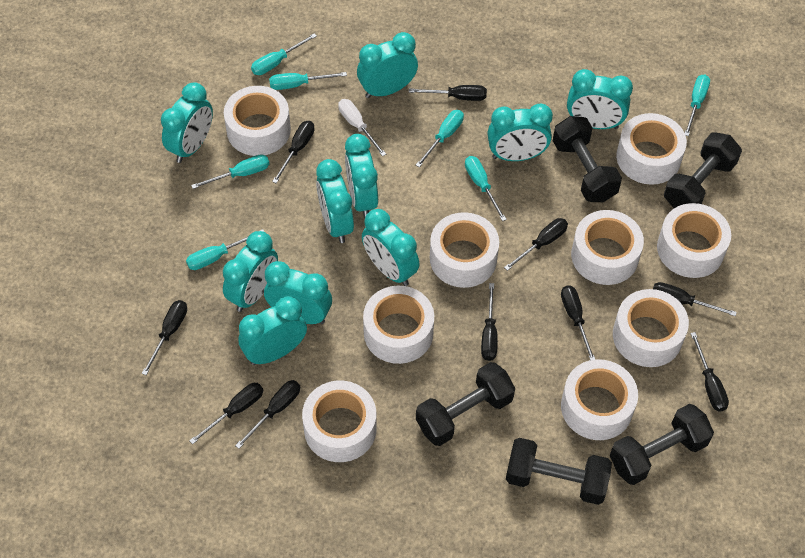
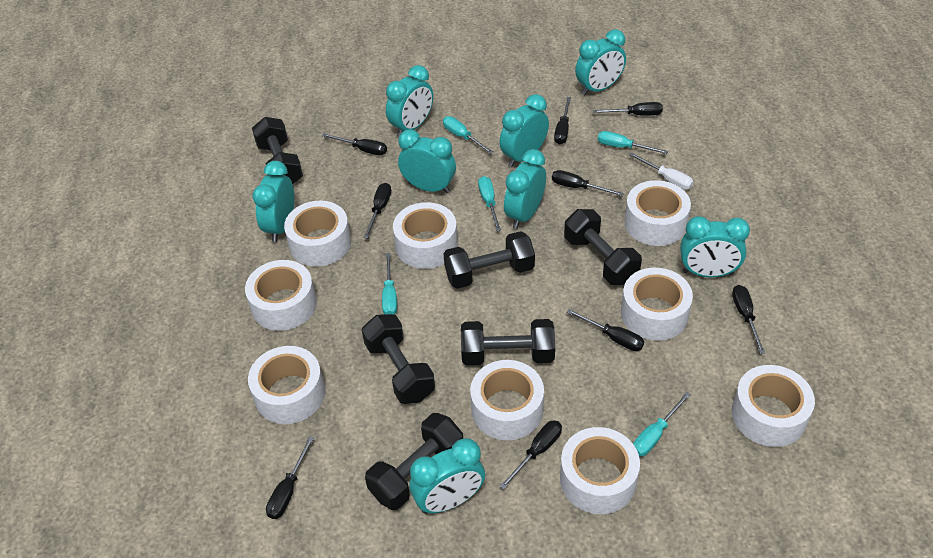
black dumbbell: [416,362,515,446] [506,438,612,505] [553,116,622,202] [610,404,714,485] [664,132,742,208] = 5 -> [252,117,303,184] [362,314,435,404] [365,413,463,510] [443,231,535,289] [461,319,555,366] [564,209,642,285] = 6
black screwdriver: [142,300,187,375] [189,383,263,444] [235,380,300,449] [272,121,315,184] [409,85,487,101] [481,283,498,361] [504,218,568,271] [561,285,596,360] [653,282,737,316] [690,332,729,411] = 10 -> [266,436,314,519] [322,133,387,155] [363,183,391,239] [499,420,562,490] [552,170,624,196] [554,97,571,145] [567,309,644,351] [593,102,663,116] [732,285,765,354] = 9
turquoise clock: [161,82,213,163] [223,231,278,312] [238,296,307,365] [264,261,332,324] [316,159,354,243] [345,134,378,218] [357,32,418,98] [362,209,420,286] [487,104,553,161] [567,69,633,129] = 10 -> [252,161,294,242] [386,65,433,137] [398,129,456,193] [409,438,485,514] [499,94,549,167] [504,149,546,229] [575,29,626,96] [680,216,750,277] = 8
turquoise screwdriver: [186,229,264,270] [191,154,269,189] [251,33,317,75] [269,72,347,90] [416,110,464,167] [465,156,507,221] [685,74,710,136] = 7 -> [382,253,397,315] [443,116,493,154] [478,176,501,231] [598,131,668,154] [633,392,691,456] = 5

